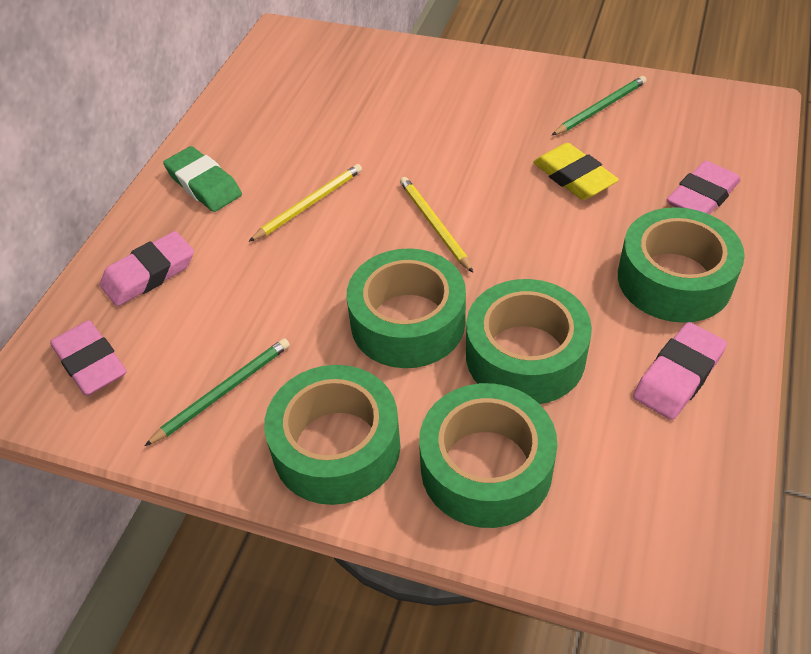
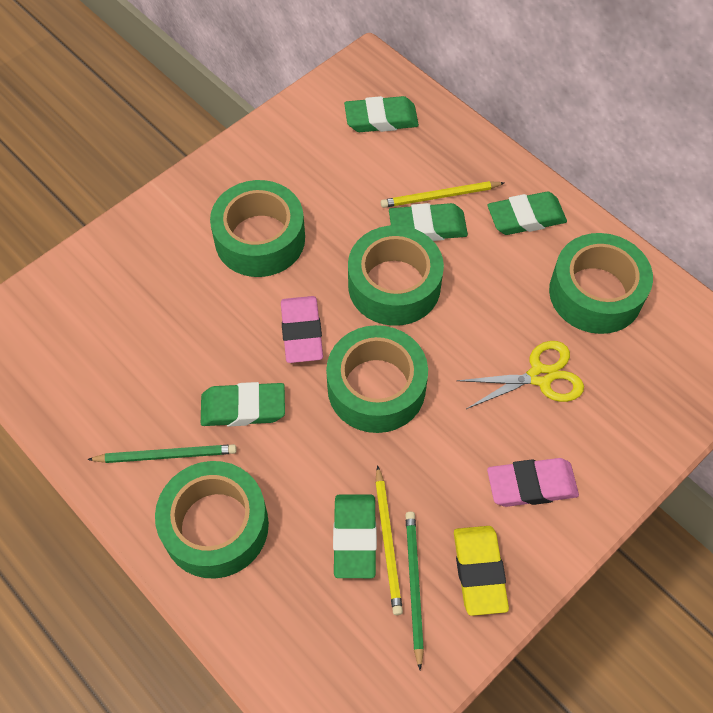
green eraser: [163,146,242,212] = 1 -> [201,382,285,427] [333,494,377,578] [344,96,419,132] [389,203,468,241] [487,191,567,235] = 5
pink eraser: [50,320,127,396] [100,231,194,306] [633,322,727,420] [667,161,741,214] = 4 -> [281,296,323,363] [487,458,579,507] = 2
yellow scissors: none = 0 -> [456,341,584,409] = 1

